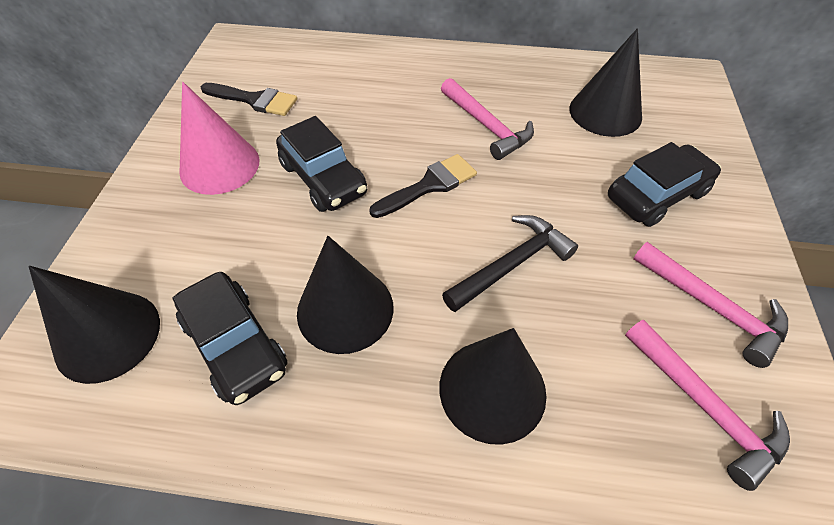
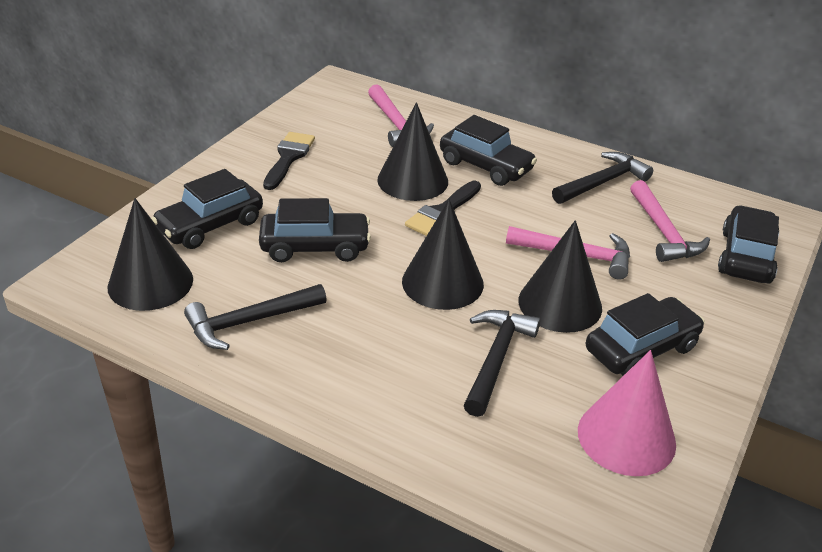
black car: [172,272,288,405] [276,116,367,212] [608,142,721,227] = 3 -> [151,169,263,249] [259,198,371,262] [440,115,537,186] [586,293,705,376] [718,205,779,284] = 5
black hammer: [442,215,578,312] = 1 -> [184,284,327,350] [464,310,540,417] [552,152,653,204] = 3

